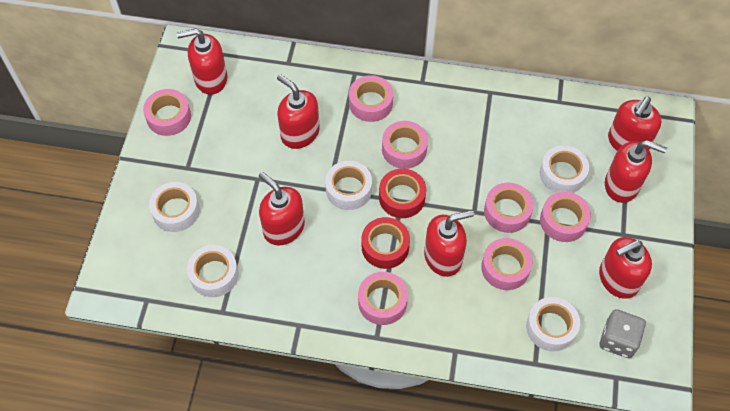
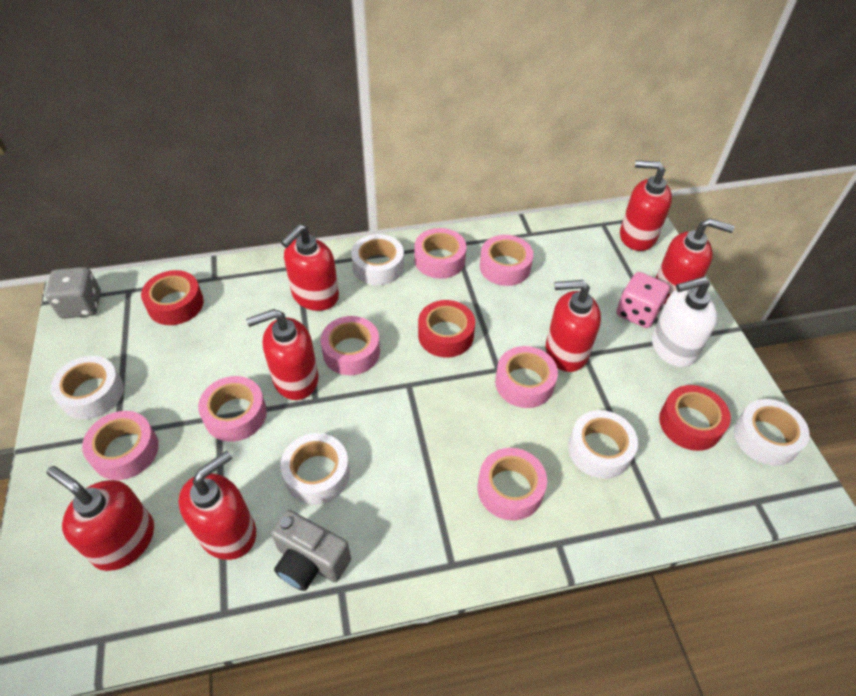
grey camera: none = 0 -> [271,510,351,591] = 1
pink dice: none = 0 -> [616,272,670,328] = 1
red tape: [361,217,410,269] [379,169,426,218] = 2 -> [141,270,204,325] [418,300,475,357] [659,385,731,451] = 3
white soap dispenser: none = 0 -> [652,277,717,367] = 1

